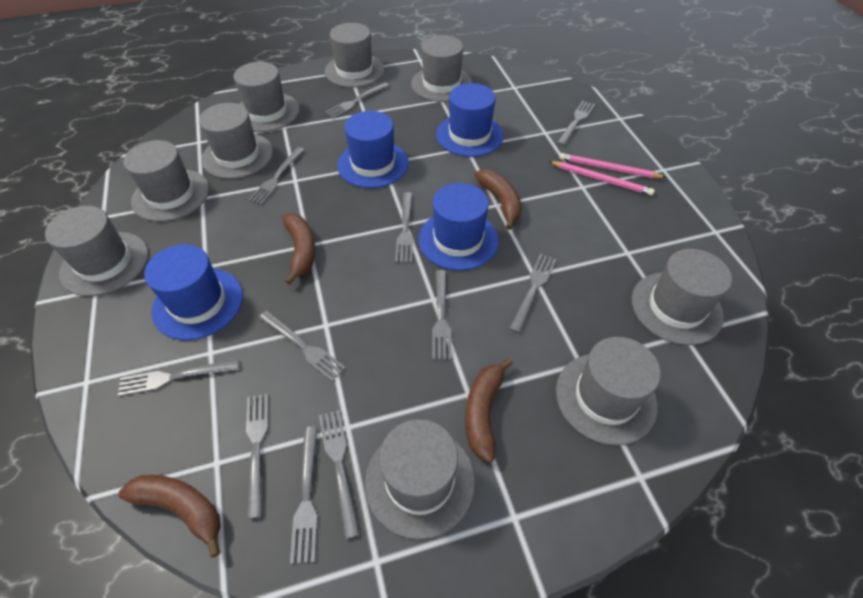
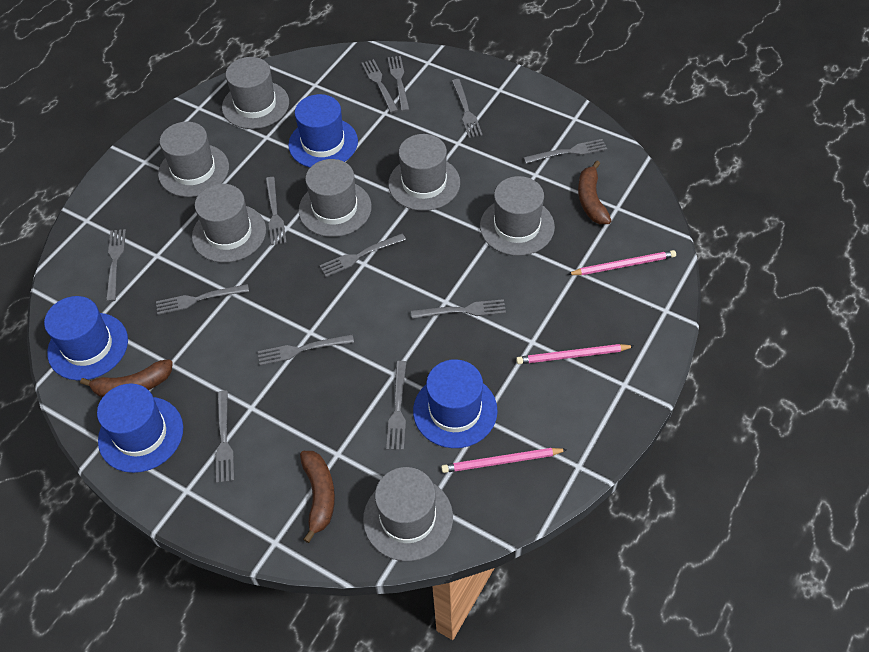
brown banana: [118,475,221,558] [283,214,316,285] [465,358,513,462] [475,169,522,230] = 4 -> [80,359,173,398] [300,451,335,543] [578,161,611,224] = 3
grey fork: [118,359,239,396] [246,394,268,519] [248,147,304,205] [259,311,346,381] [290,426,317,564] [319,410,360,539] [325,82,389,119] [395,192,413,263] [432,270,452,360] [509,254,556,333] [557,101,595,146] = 11 -> [106,229,126,302] [156,284,249,315] [215,391,234,483] [258,334,354,366] [266,177,287,245] [319,234,406,277] [361,59,398,113] [386,361,406,450] [388,56,409,112] [411,299,506,319] [452,79,483,138] [523,139,607,164] = 12
grey hat: [45,206,148,296] [123,140,209,222] [199,103,273,179] [234,62,300,132] [325,23,385,88] [365,419,475,540] [411,35,472,102] [556,337,661,445] [632,249,732,345] = 9 -> [158,122,229,197] [192,184,266,263] [222,57,289,129] [298,159,372,237] [363,467,453,561] [388,134,460,211] [480,176,555,256] = 7
pink pencil: [549,161,655,196] [559,153,667,178] = 2 -> [441,448,568,473] [516,344,634,364] [567,250,676,275] = 3

